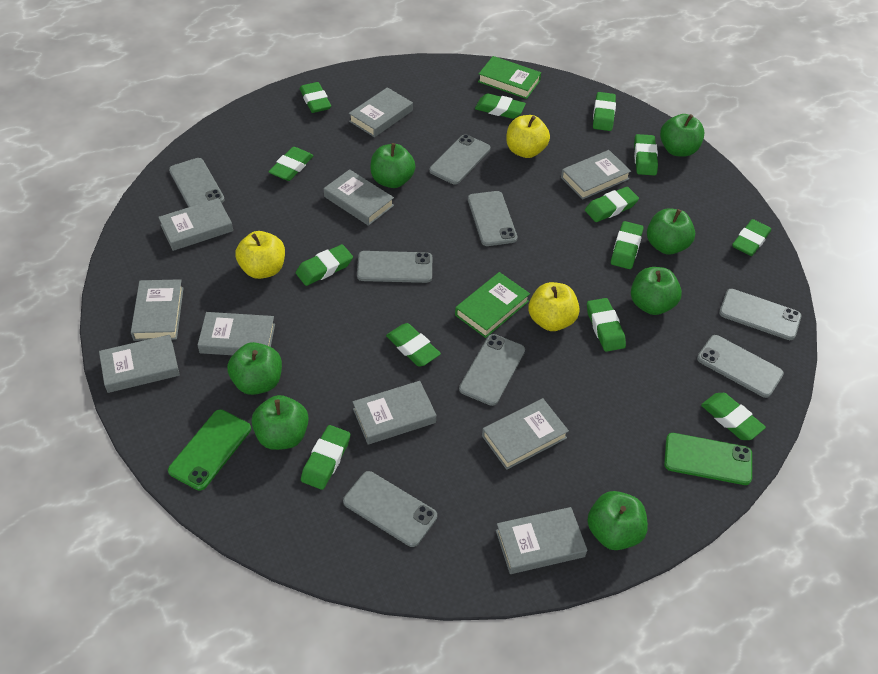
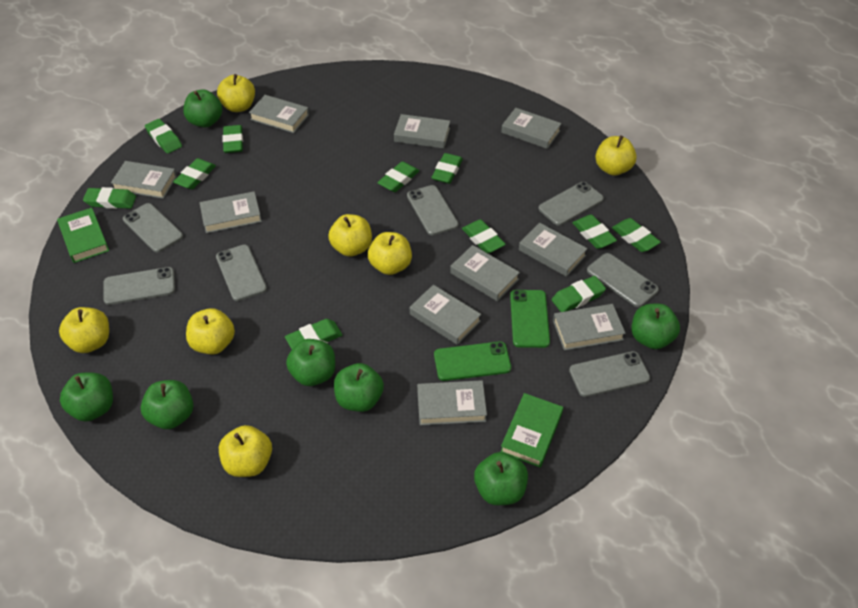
green eraser: [268,147,313,181] [296,244,353,286] [300,82,331,113] [301,425,350,490] [386,323,441,367] [475,93,526,119] [585,187,639,222] [587,298,626,352] [593,92,616,131] [611,221,643,269] [634,134,658,176] [701,393,766,440] [732,219,771,256] = 13 -> [83,187,136,209] [145,119,182,154] [173,158,216,189] [222,125,243,153] [285,319,342,349] [377,161,419,192] [431,153,463,184] [462,219,506,253] [552,276,606,312] [572,215,617,249] [612,218,661,252] = 11
grey phone: [169,158,225,207] [343,471,437,547] [357,251,432,283] [429,134,490,184] [459,334,525,406] [468,191,518,246] [697,335,784,398] [719,289,801,340] = 8 -> [103,267,175,305] [123,203,183,252] [216,245,267,301] [407,185,459,235] [538,182,604,226] [569,351,650,397] [587,253,659,307] = 7
yellow apple: [235,231,285,279] [506,115,550,158] [528,282,580,331] = 3 -> [59,307,109,353] [186,308,235,355] [217,74,255,112] [219,425,272,477] [328,214,372,257] [368,232,412,275] [596,135,637,176] = 7

